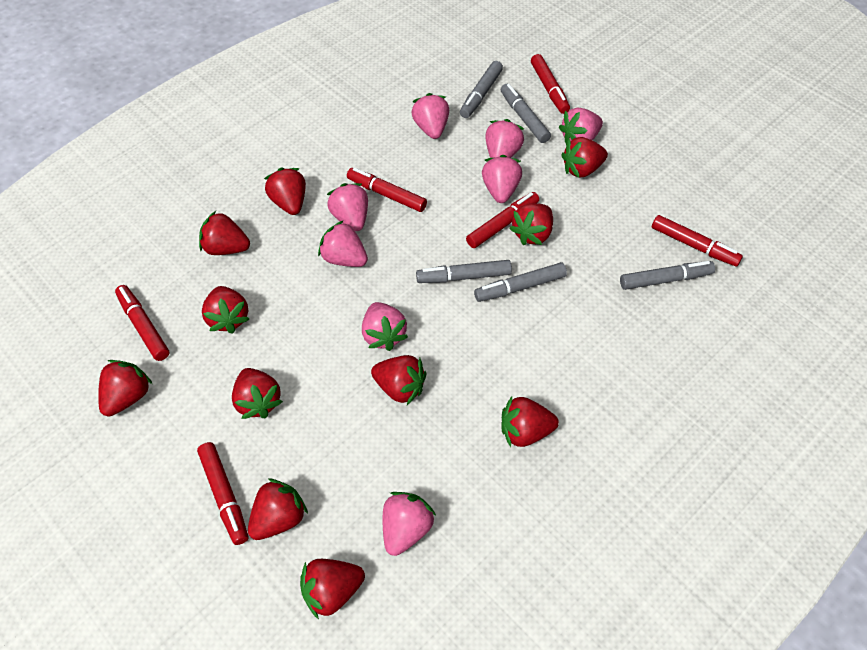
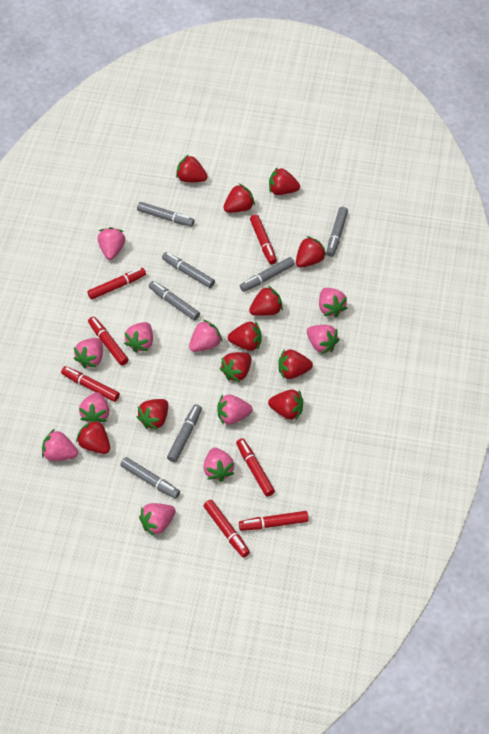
grey marker: [416,260,512,283] [460,61,503,118] [474,262,567,302] [501,84,551,143] [620,261,715,290] = 5 -> [120,457,180,499] [137,202,194,227] [149,281,200,321] [162,252,215,288] [167,404,202,462] [240,257,295,292] [326,207,348,257] = 7
pink strawberry: [318,220,368,267] [327,183,368,231] [362,302,408,351] [383,492,436,556] [411,93,449,139] [482,155,522,203] [485,119,524,158] [559,108,603,144] = 8 -> [42,429,78,461] [73,338,103,368] [79,392,109,423] [98,227,125,260] [124,322,153,353] [139,503,176,536] [189,320,222,352] [203,447,234,482] [217,394,253,425] [307,325,339,355] [319,288,347,318] = 11
red marker: [115,285,169,361] [197,442,248,545] [347,168,427,212] [466,192,539,248] [531,54,570,114] [652,215,743,267] = 6 -> [61,366,120,402] [87,268,146,300] [88,316,129,366] [204,500,250,557] [236,438,275,497] [239,511,309,531] [250,214,277,265] = 7

